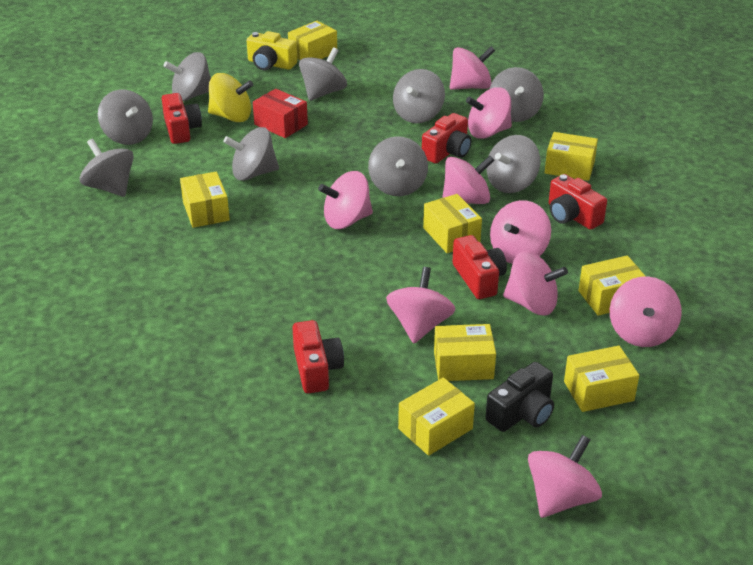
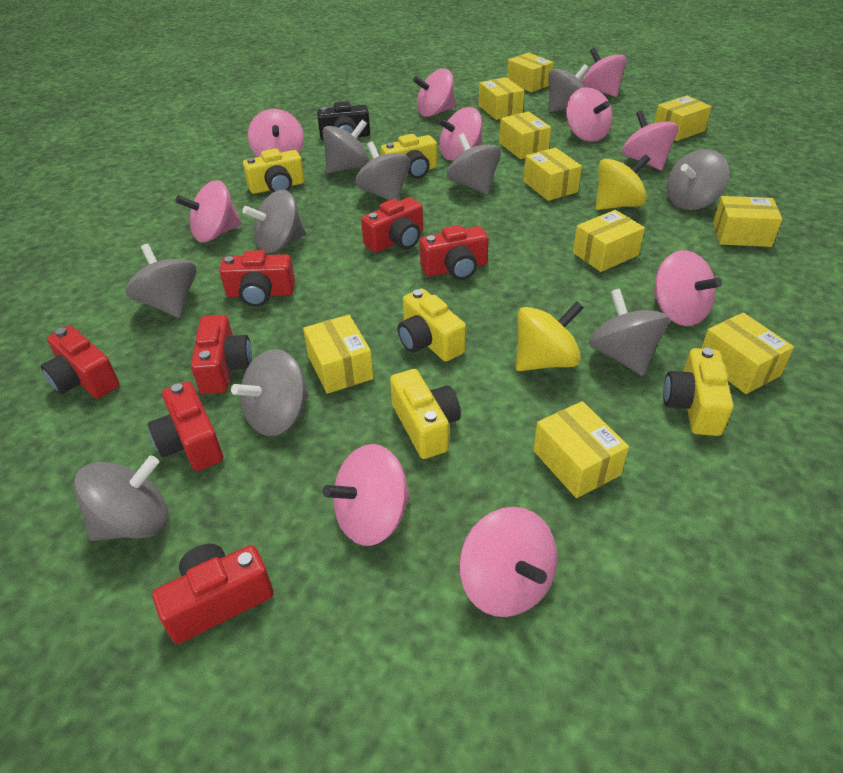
grey spinning top: [80,138,134,197] [98,90,153,145] [164,52,211,101] [223,127,279,181] [299,47,347,101] [368,136,428,196] [393,69,445,123] [487,135,540,193] [490,67,544,122] = 9 -> [74,456,168,541] [125,244,197,318] [231,349,309,436] [242,190,306,254] [323,120,369,173] [355,142,410,200] [447,133,501,195] [548,64,589,112] [589,288,670,376] [667,149,729,210] = 10
pink spinning top: [318,171,373,229] [386,267,455,343] [442,155,495,204] [450,46,496,90] [466,87,512,139] [490,200,551,264] [503,251,568,315] [528,435,602,518] [610,276,682,347] = 9 -> [176,180,242,242] [248,109,304,157] [323,444,410,546] [413,69,456,117] [437,107,482,161] [459,507,557,617] [566,87,612,142] [582,47,627,97] [622,110,679,170] [653,250,722,326] = 10
red box: [253,89,308,138] = 1 -> none = 0
red camera: [162,93,202,144] [292,320,344,393] [422,113,472,163] [453,235,507,299] [549,174,607,230] = 5 -> [41,326,120,399] [148,381,223,471] [152,544,274,644] [191,315,252,394] [219,250,295,307] [361,197,423,253] [420,225,489,280] = 7
yellow box: [180,172,230,228] [288,21,337,60] [398,377,475,456] [423,194,482,253] [434,324,496,381] [545,132,598,181] [564,346,639,412] [578,255,646,316] = 8 -> [303,315,374,394] [479,77,524,120] [499,111,551,159] [507,53,554,92] [523,147,582,201] [533,401,629,498] [573,210,645,272] [654,96,712,141] [701,313,794,394] [713,196,783,247] = 10
yellow camera: [246,31,297,71] = 1 -> [243,149,305,194] [381,134,437,179] [390,369,461,459] [398,288,466,362] [663,348,733,436] = 5
yellow spinning top: [208,73,253,122] = 1 -> [516,302,584,371] [596,154,650,210] = 2

